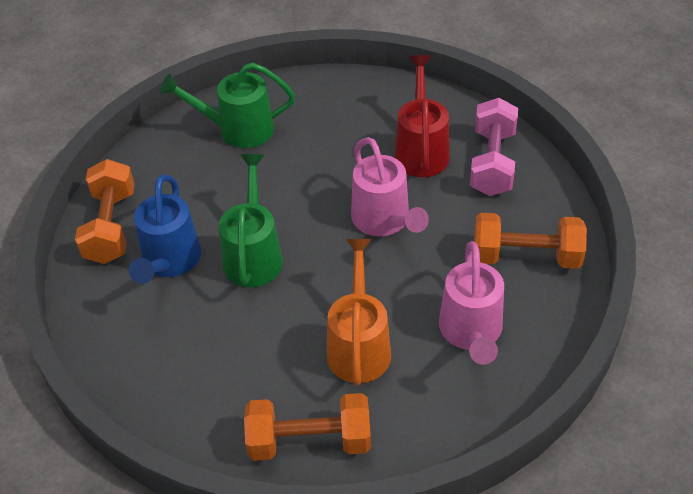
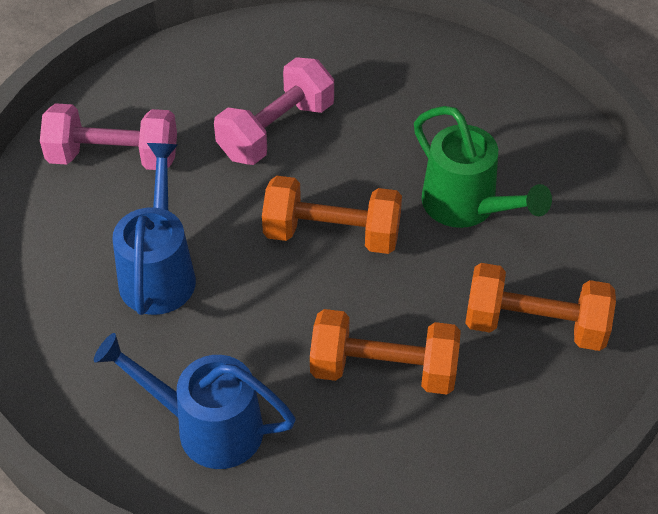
blue watering can: [129,175,201,284] = 1 -> [94,333,296,469] [112,143,196,315] = 2
green watering can: [160,63,295,148] [219,154,283,287] = 2 -> [414,106,552,228] = 1
orange watering can: [327,239,391,385] = 1 -> none = 0
pink dumbbell: [470,98,518,196] = 1 -> [40,103,177,170] [214,57,334,165] = 2
pink watering can: [351,137,429,236] [439,241,504,365] = 2 -> none = 0
red watering can: [394,55,450,177] = 1 -> none = 0

